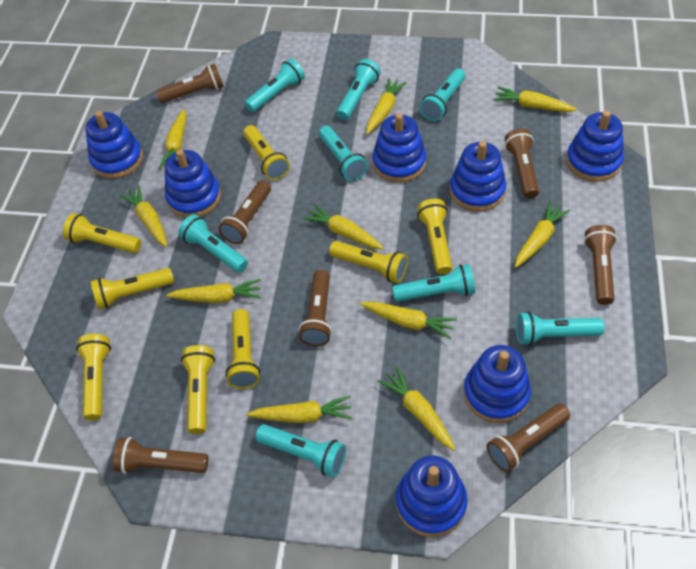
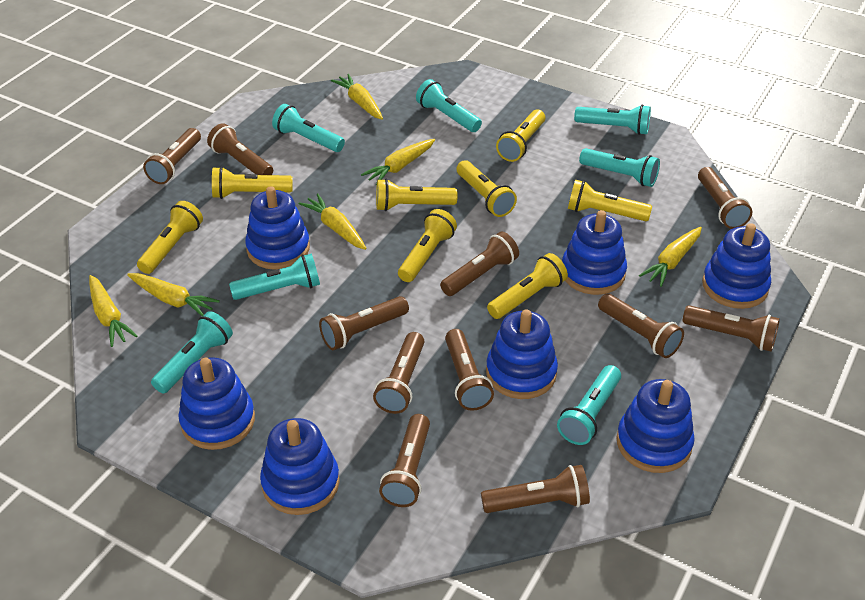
brown flashlight: [113,437,208,474] [156,64,224,103] [218,180,271,244] [299,270,332,346] [486,404,570,472] [504,128,539,199] [584,225,617,305] = 7 -> [143,128,201,184] [207,123,273,175] [319,296,409,350] [373,332,424,414] [379,414,430,507] [440,232,519,296] [445,329,494,411] [481,465,590,513] [598,294,684,358] [683,305,780,352] [698,167,752,229] = 11
turquoise flashlight: [178,214,248,273] [245,59,305,112] [256,424,346,477] [319,126,368,181] [337,59,381,120] [392,264,475,302] [419,69,465,121] [516,312,605,346] = 8 -> [151,311,233,394] [229,253,320,300] [272,104,345,152] [416,79,482,132] [557,365,621,445] [574,105,651,135] [579,148,660,187] = 7
yellow carrot: [120,185,167,247] [158,109,186,169] [166,279,261,303] [247,396,352,423] [302,204,384,249] [360,301,457,339] [366,78,407,134] [378,367,456,451] [493,86,577,112] [515,201,570,268] = 10 -> [89,275,137,347] [127,273,220,316] [299,193,366,250] [331,74,383,120] [361,139,435,185] [639,227,702,287] = 6

